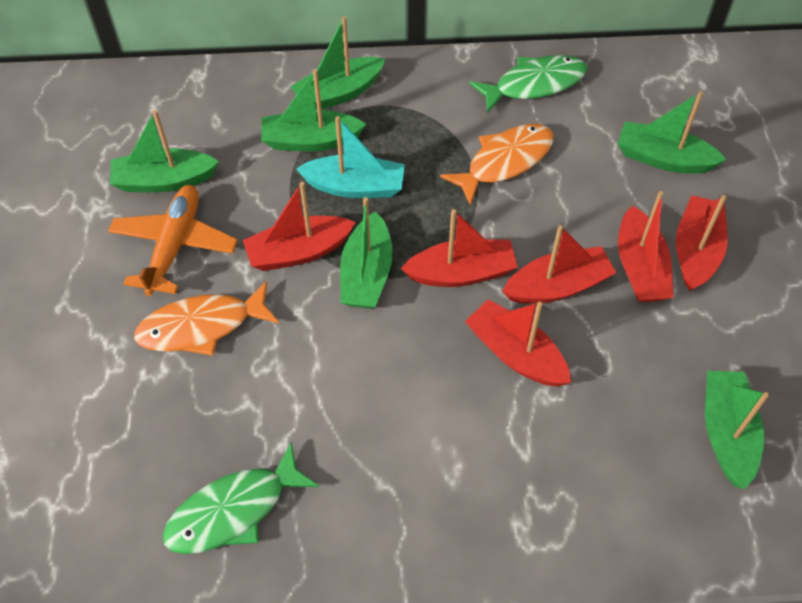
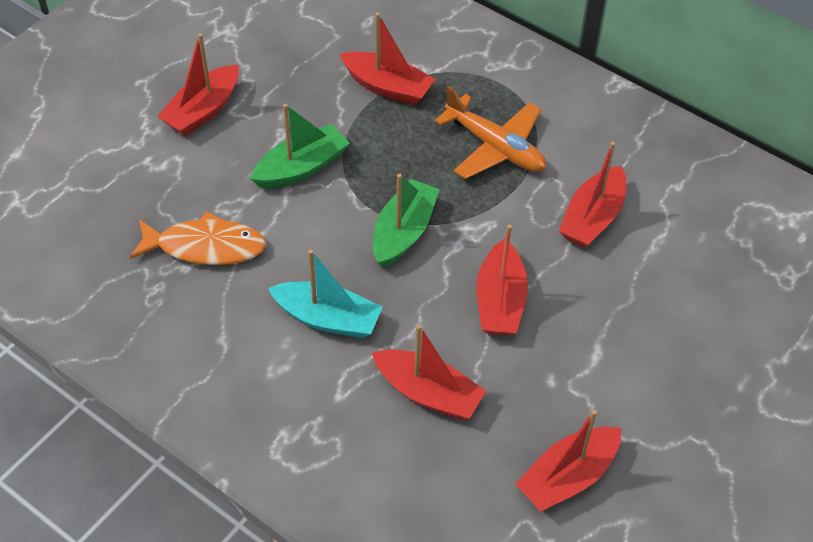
green boat: [110,110,219,192] [261,69,366,151] [290,16,385,109] [340,197,393,309] [618,91,726,173] [705,371,769,489] = 6 -> [250,104,350,189] [373,174,439,268] = 2
green fish: [163,442,319,554] [469,55,587,113] = 2 -> none = 0
orange fish: [134,281,279,356] [440,124,553,205] = 2 -> [130,211,266,265] = 1

